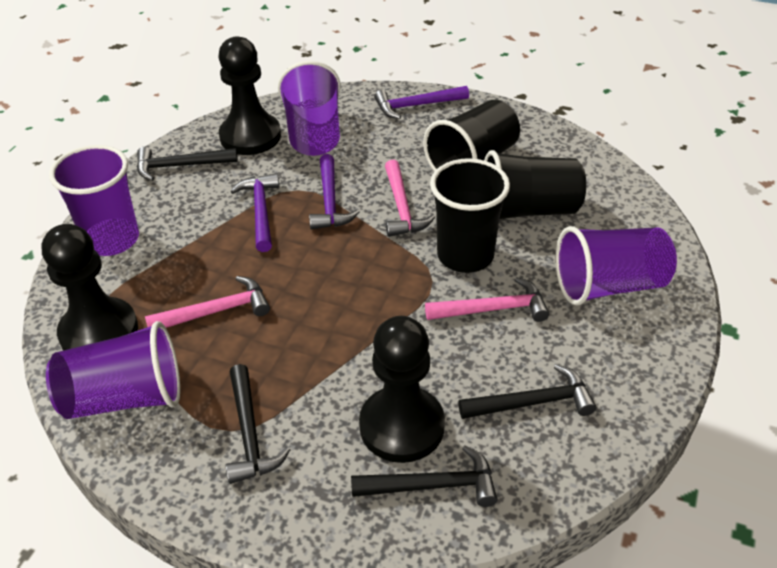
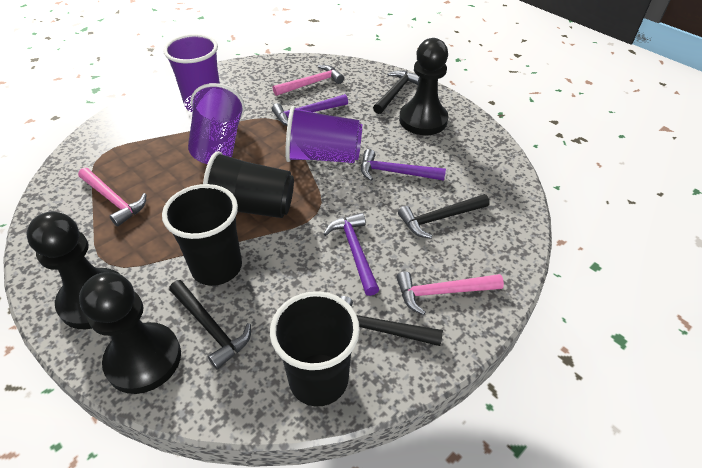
purple cup: [46,321,180,419] [49,145,139,256] [278,61,341,156] [555,226,677,306] = 4 -> [163,34,220,112] [188,83,245,164] [285,105,362,163] = 3

